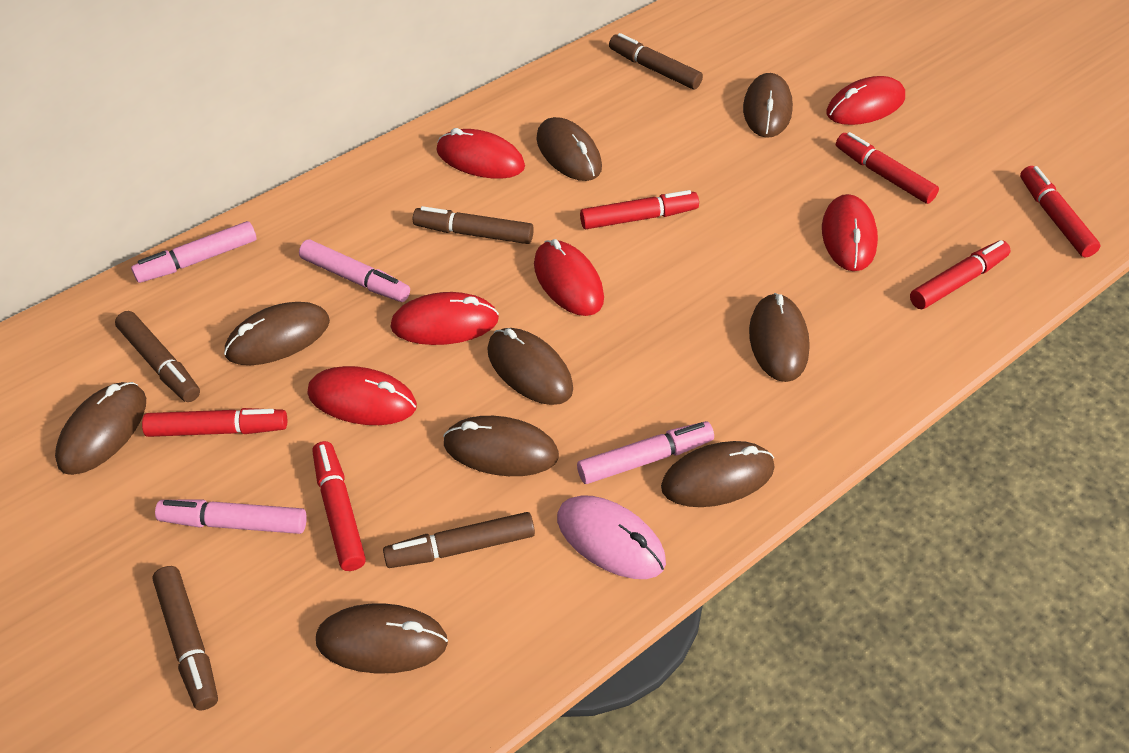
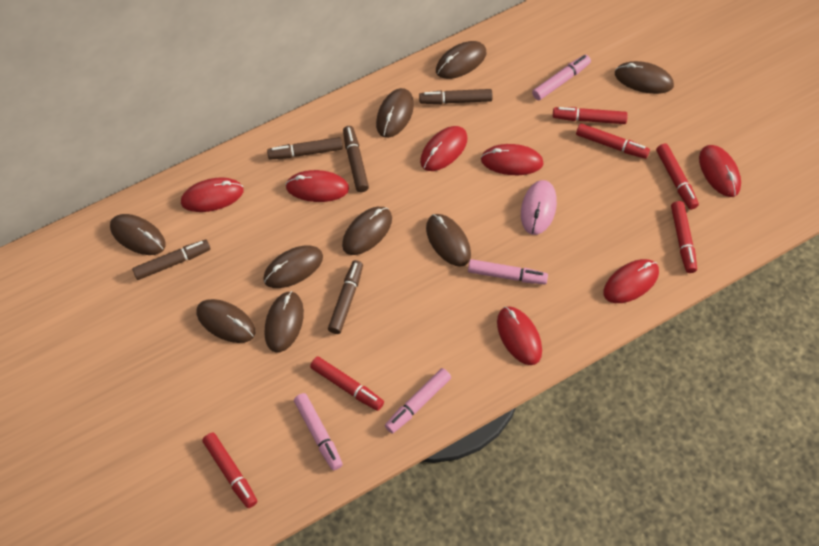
red mouse: [307,366,417,425] [390,292,499,345] [437,128,525,179] [534,239,604,316] [822,194,878,271] [826,76,905,125] = 6 -> [181,177,244,212] [285,170,349,202] [420,126,468,171] [481,144,544,175] [497,306,542,365] [603,259,659,303] [699,145,741,197] = 7

